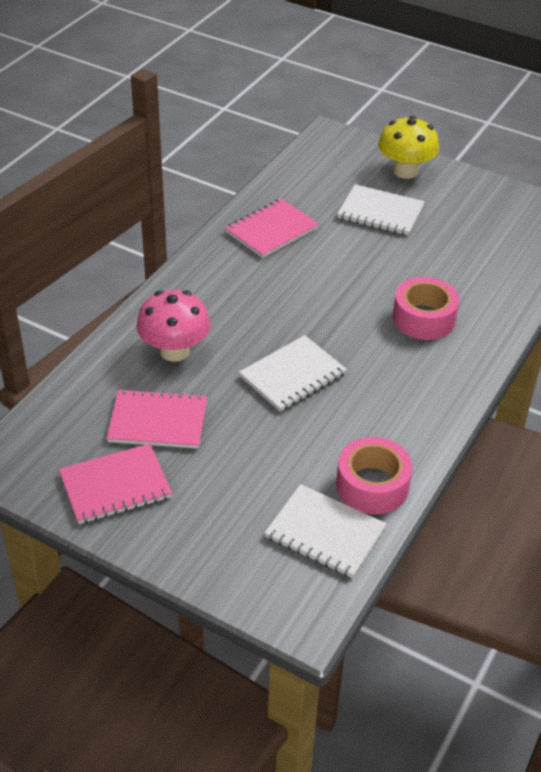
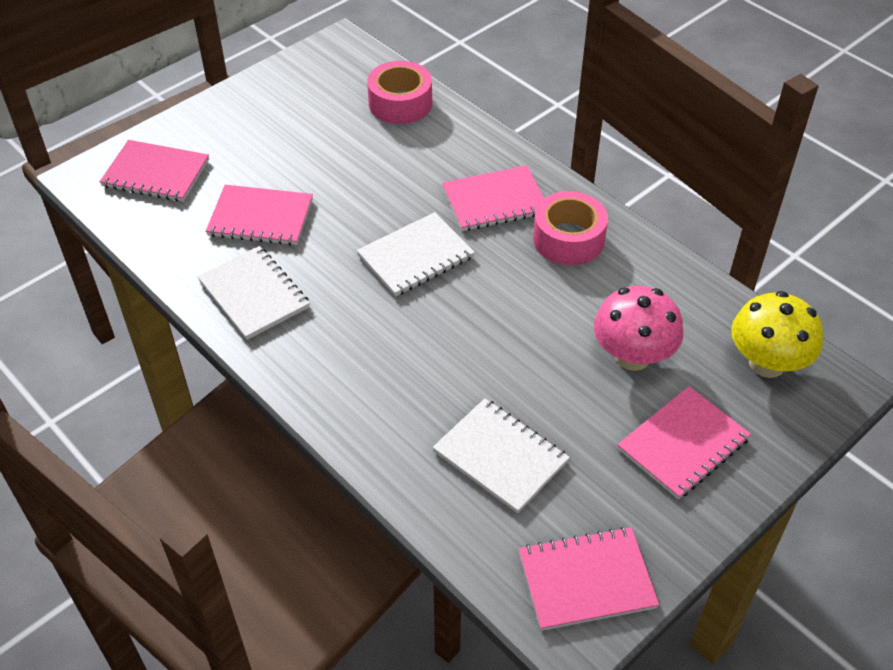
pink notebook: [59,444,172,524] [106,389,207,449] [225,199,319,258] = 3 -> [99,140,209,202] [206,185,313,245] [442,165,544,231] [519,527,659,631] [617,386,751,500] = 5

